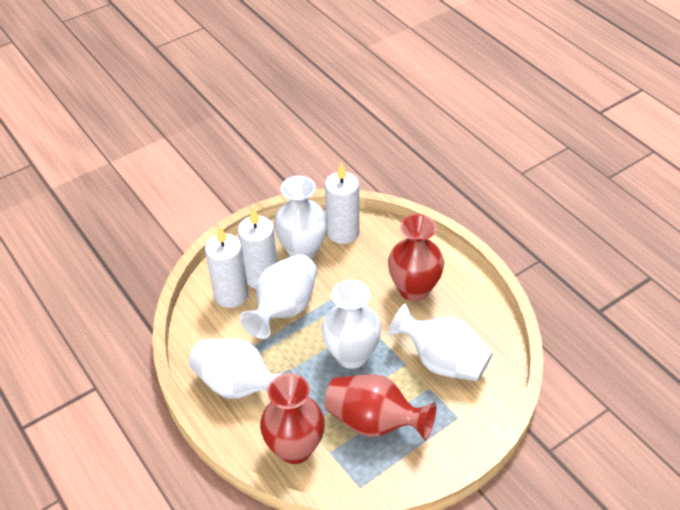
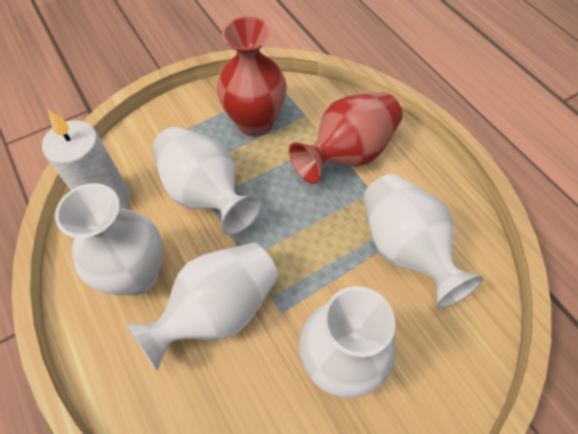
red vase: [260,374,325,464] [325,374,436,441] [388,214,444,302] = 3 -> [216,17,287,137] [289,92,403,184] = 2
white candle: [205,226,248,308] [238,208,277,289] [325,162,360,244] = 3 -> [42,109,131,209] = 1

